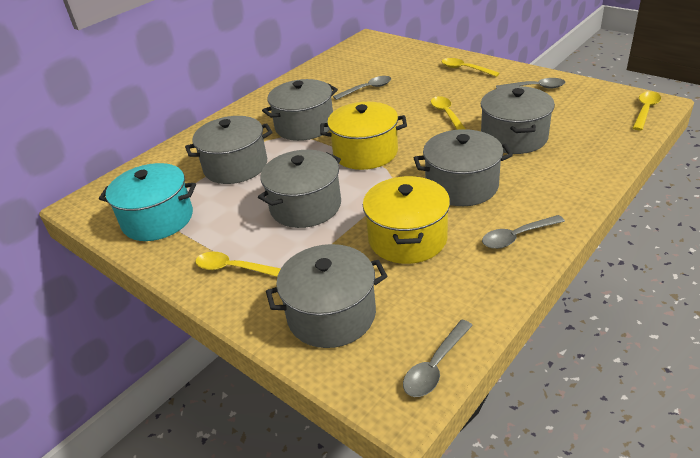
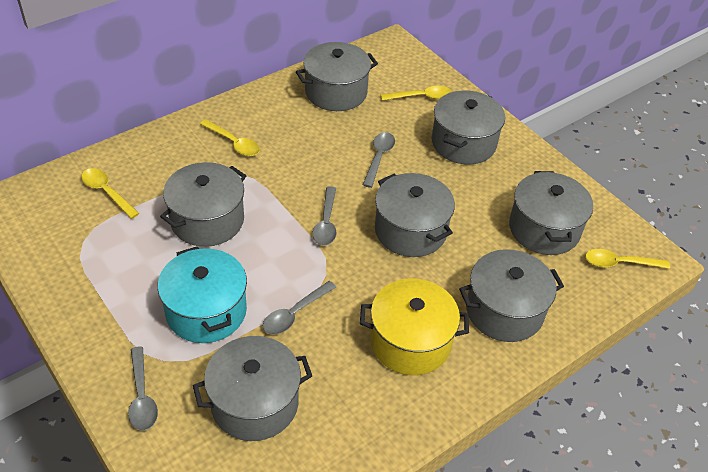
grey pot: [185,116,273,184] [258,150,341,228] [262,79,338,141] [266,244,387,348] [414,129,513,206] [481,86,555,154] = 6 -> [160,162,246,247] [193,336,312,441] [296,42,378,111] [375,173,455,257] [432,90,505,165] [459,249,564,342] [509,171,593,255] = 7
yellow pot: [320,102,407,170] [363,176,450,264] = 2 -> [360,278,469,375] = 1

